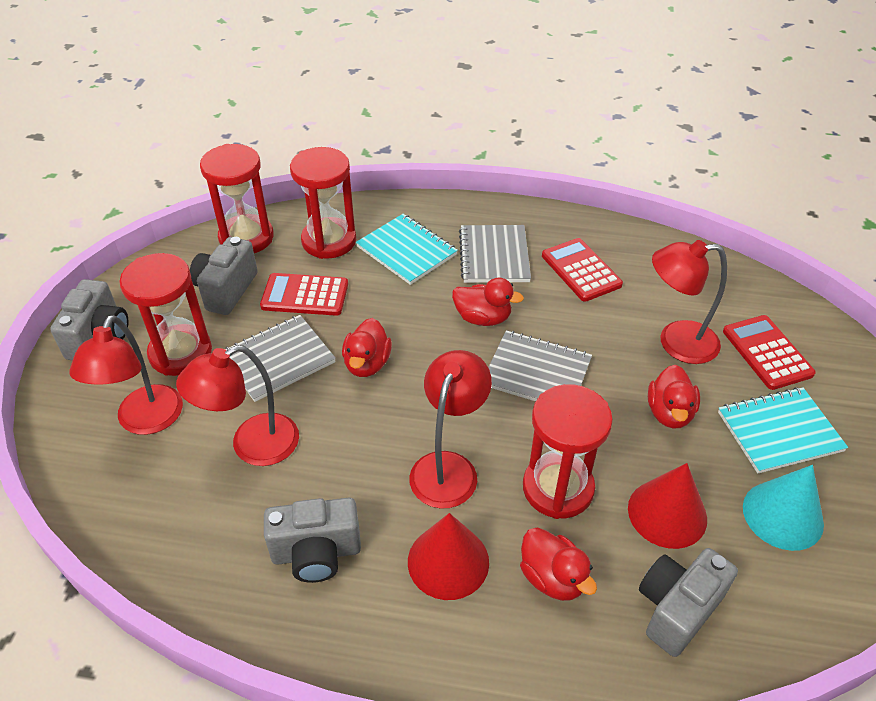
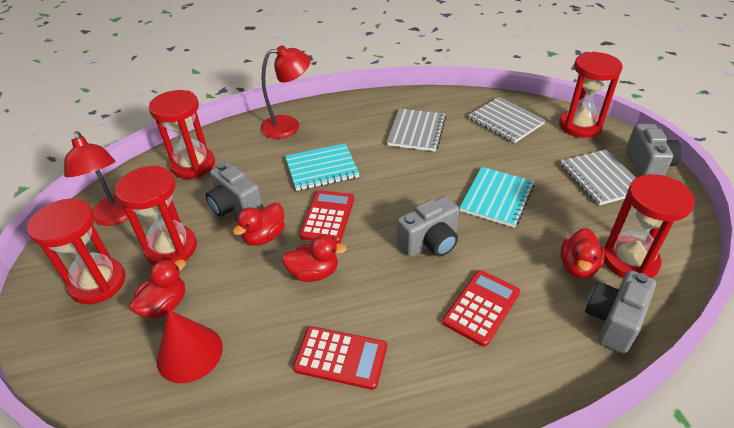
red cone: [408,513,489,600] [628,463,707,549] = 2 -> [156,310,223,383] = 1
red hourglass: [120,253,212,376] [200,144,274,253] [290,147,356,259] [523,384,613,519] = 4 -> [27,198,126,304] [115,165,197,265] [149,90,215,179] [559,51,623,138] [604,174,695,278] = 5
red lamp: [69,315,183,435] [176,345,299,466] [409,350,492,509] [652,240,727,364] = 4 -> [64,131,128,226] [261,45,311,139] = 2
turquoise cone: [743,465,824,551] = 1 -> none = 0

